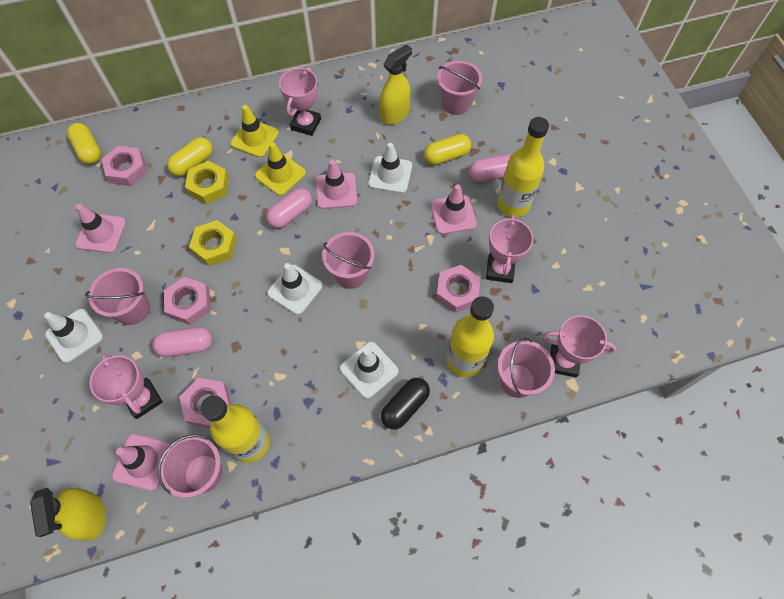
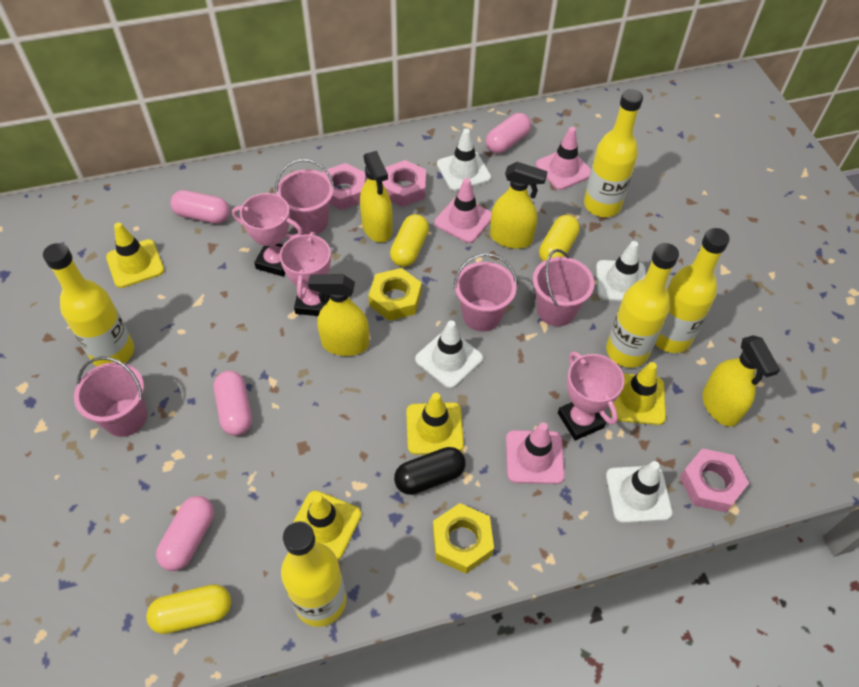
pink bucket: [85,268,150,325] [158,434,223,498] [322,232,375,289] [437,61,482,115] [498,337,555,398] = 5 -> [74,356,147,437] [275,159,335,235] [454,253,517,331] [533,249,595,326] = 4
pink capsule: [152,327,212,357] [266,188,312,229] [469,154,512,183] = 3 -> [156,496,214,571] [171,190,230,224] [214,371,252,436] [486,113,531,154] = 4
pink nut: [102,146,148,186] [164,277,211,325] [179,378,232,428] [436,265,480,313] = 4 -> [322,163,366,210] [382,160,426,207] [680,448,749,512] = 3
pink traffic cone: [75,204,126,253] [112,434,170,491] [316,160,357,209] [431,184,477,234] = 4 -> [434,178,492,243] [506,422,565,484] [536,127,591,190] = 3
pink trophy: [89,353,163,419] [279,67,321,136] [486,215,533,283] [542,315,616,377] = 4 -> [232,193,303,277] [280,232,331,316] [558,351,624,440] = 3
yellow bottle: [200,395,270,463] [446,296,494,378] [497,117,549,217] = 3 -> [43,243,134,367] [281,521,346,627] [584,89,643,217] [606,243,679,368] [655,228,730,353] = 5
yellow spray bottle: [30,488,106,540] [380,44,412,125] = 2 -> [308,275,369,356] [360,151,393,242] [490,162,548,249] [702,335,780,427] = 4
yellow traffic cone: [231,105,279,158] [255,142,306,196] = 2 -> [106,222,164,288] [293,491,361,560] [406,393,464,455] [610,362,666,425] = 4

